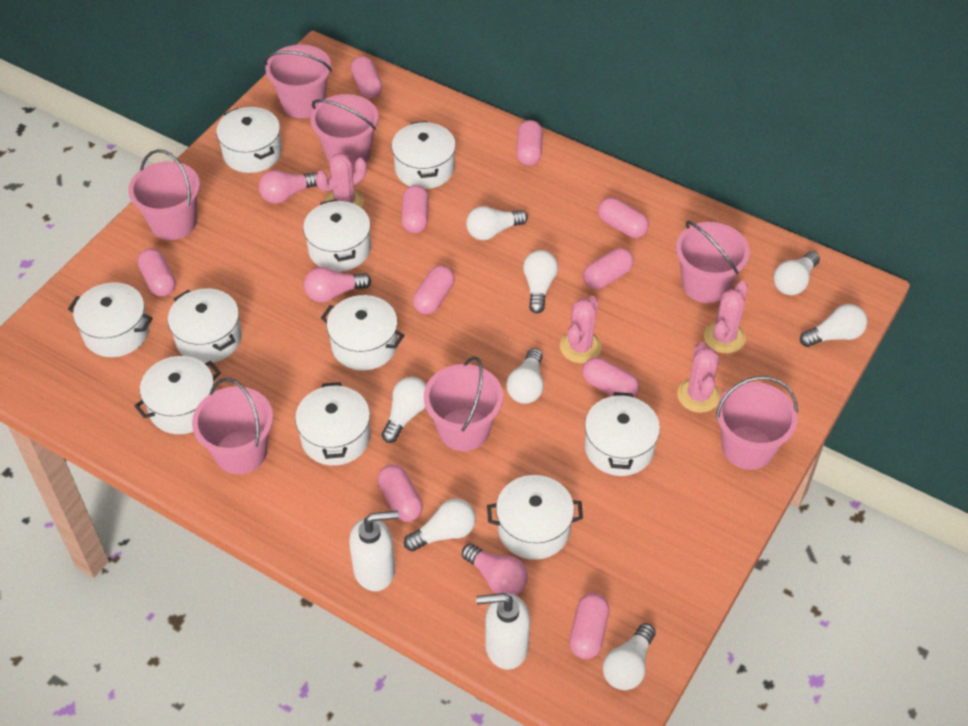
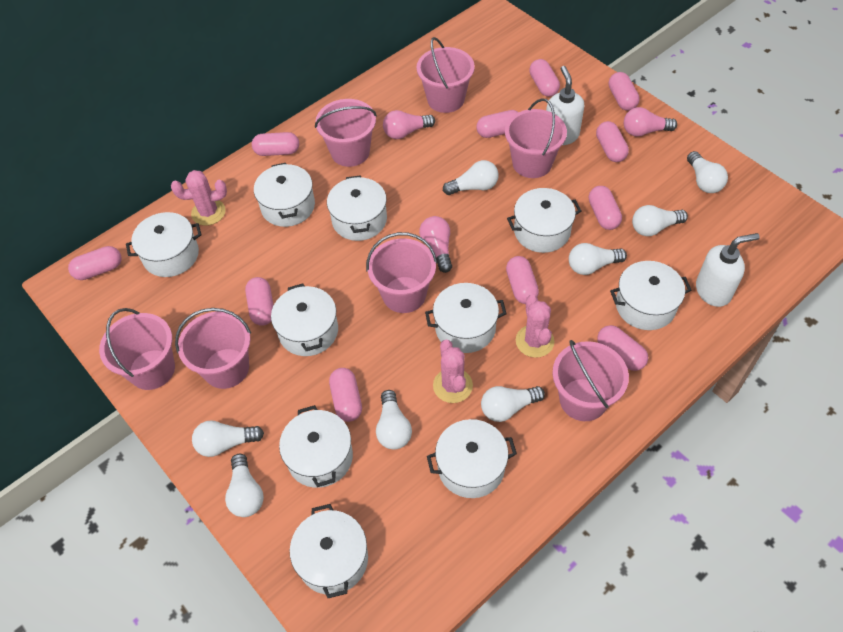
pink cactus: [315,153,367,208] [560,296,601,363] [677,342,720,413] [704,281,748,354] = 4 -> [171,170,227,226] [433,340,473,403] [516,295,555,358] = 3
pink capsule: [138,249,176,297] [351,56,382,98] [378,465,423,522] [402,185,429,233] [413,265,455,314] [516,120,543,166] [569,593,609,659] [582,357,639,397] [583,248,634,289] [598,197,649,238] = 10 -> [68,246,122,280] [245,277,274,326] [252,132,299,156] [329,368,362,422] [476,110,518,138] [506,256,539,304] [529,59,560,97] [589,186,622,230] [596,121,629,162] [597,325,648,371] [609,72,640,111] = 11

